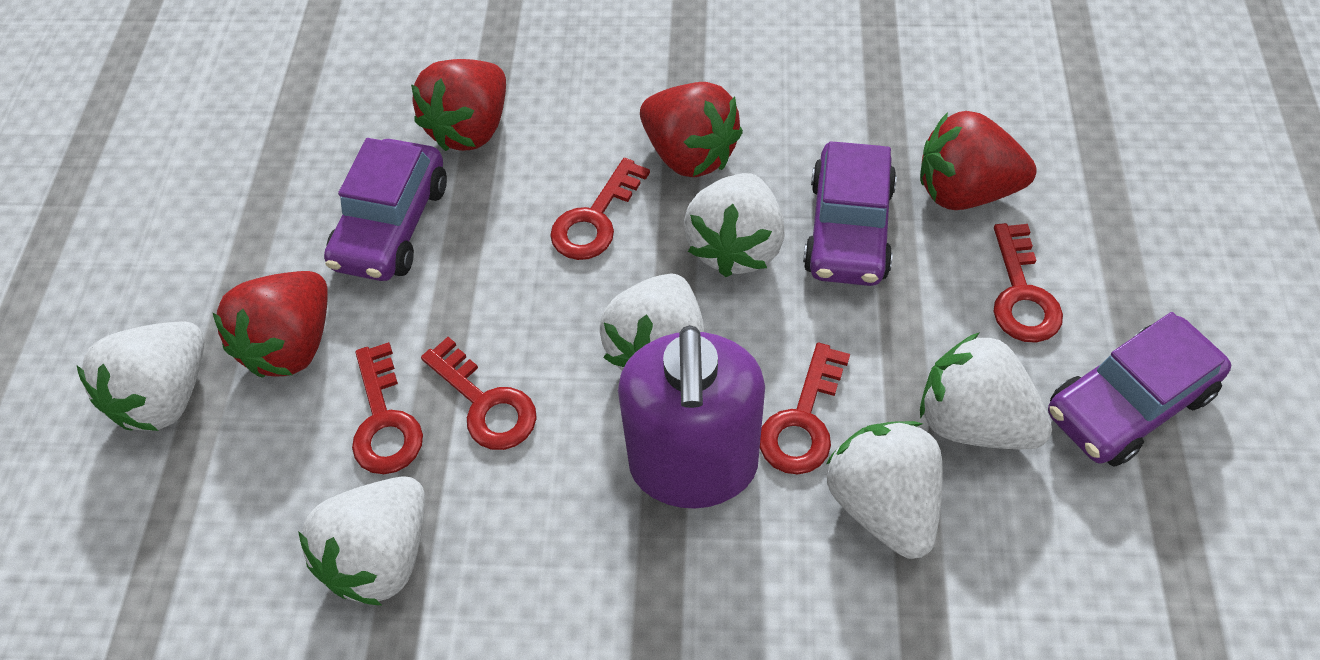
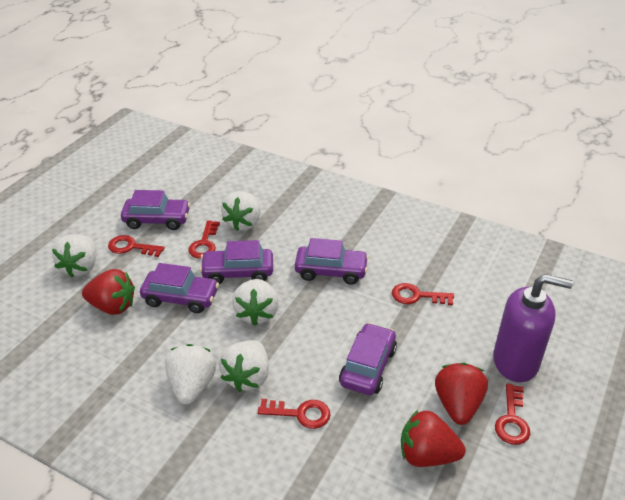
purple car: [324,138,447,281] [803,141,897,286] [1048,312,1231,467] = 3 -> [121,190,190,230] [140,263,219,313] [200,240,273,284] [295,238,369,285] [339,323,397,395] = 5
red strawberry: [212,271,328,378] [411,59,506,151] [640,82,743,177] [920,111,1037,210] = 4 -> [82,269,135,315] [401,410,465,467] [435,363,488,425] = 3
white strawberry: [77,321,204,431] [298,476,425,605] [600,273,704,370] [684,173,785,277] [826,421,943,559] [920,332,1052,449] = 6 -> [52,234,96,277] [165,344,216,405] [219,340,269,392] [221,191,260,231] [232,279,279,326] = 5

